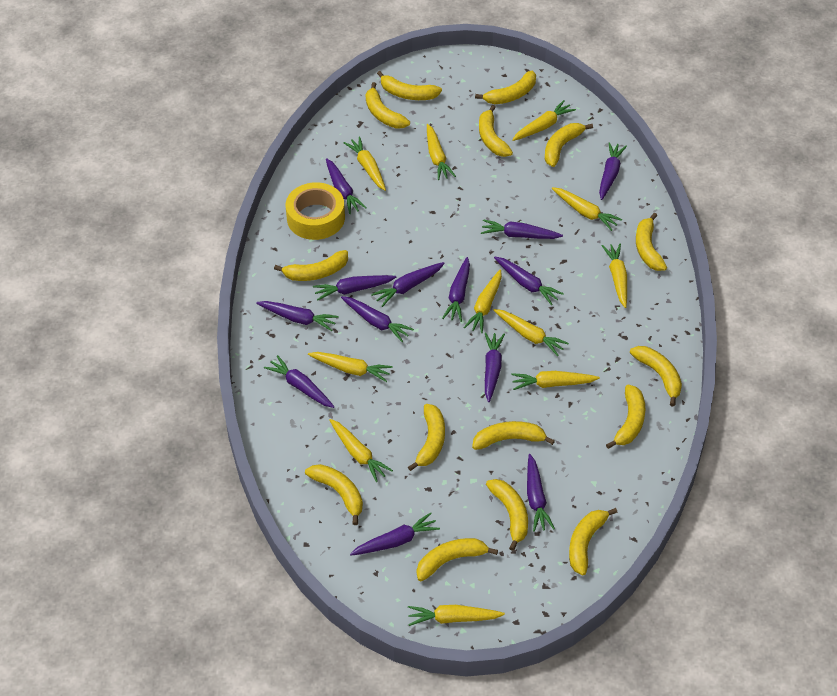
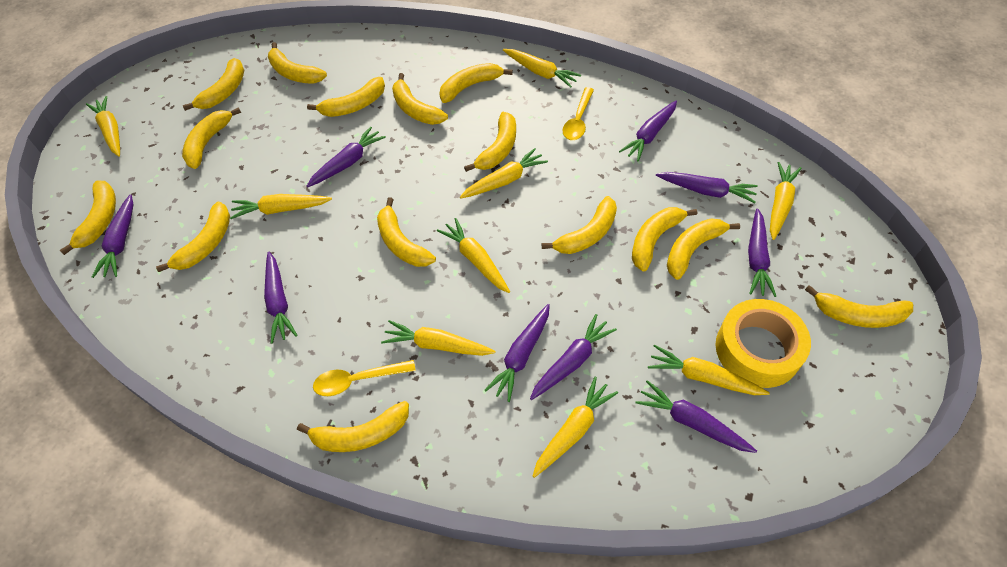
purple carrot: [256,301,338,331] [264,355,334,408] [313,275,396,301] [326,158,367,214] [341,296,414,342] [350,512,440,555] [371,262,445,307] [442,257,470,322] [481,219,563,239] [485,332,505,402] [494,257,564,305] [527,454,555,532] [599,142,627,200] = 13 -> [92,194,134,278] [264,252,298,344] [307,127,386,187] [485,304,550,402] [530,314,617,400] [619,101,677,161] [635,380,757,453] [656,172,758,203] [748,208,776,297] = 9
yellow carrot: [308,352,393,382] [329,419,393,482] [343,136,386,191] [408,605,505,626] [427,124,456,180] [463,269,502,333] [494,309,569,356] [511,371,600,390] [512,100,576,141] [552,187,622,231] [602,243,627,308] = 11 -> [86,96,120,157] [230,194,332,219] [381,320,496,356] [437,218,510,293] [460,148,548,199] [503,49,581,88] [532,377,618,478] [648,345,770,395] [770,162,801,240] = 9
yellow spoon: none = 0 -> [313,360,416,396] [562,87,594,140] = 2

